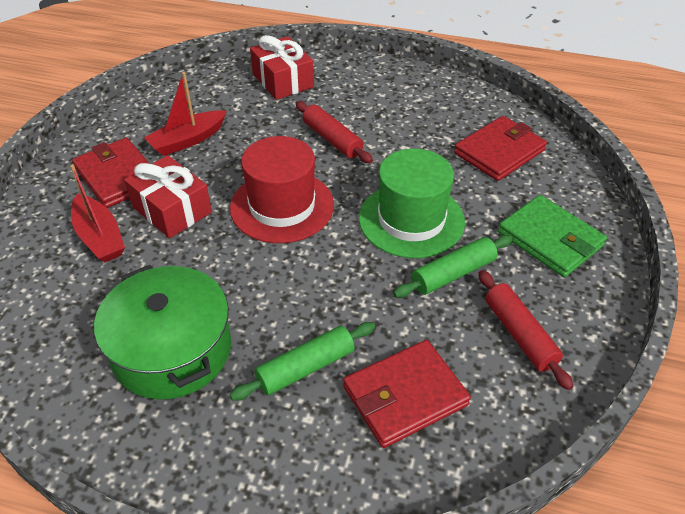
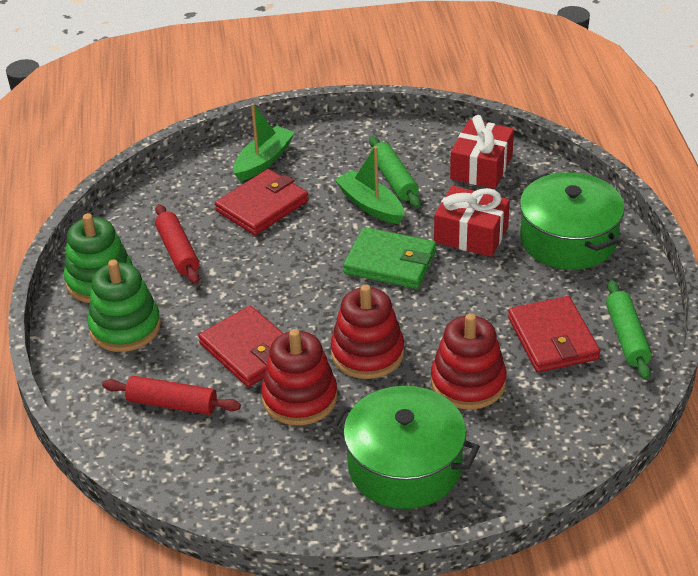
green boat: none = 0 -> [233,103,295,181] [335,146,404,224] = 2
green hat: [359,149,465,258] = 1 -> none = 0
green pot: [94,265,231,400] = 1 -> [331,386,480,509] [520,172,625,270] = 2
green stacking toy: none = 0 -> [64,214,133,303] [87,260,161,352] = 2
red boat: [70,164,125,262] [144,72,227,156] = 2 -> none = 0
red hat: [230,136,334,243] = 1 -> none = 0
red stacking toy: none = 0 -> [261,329,337,425] [331,284,404,379] [431,313,507,410] = 3

